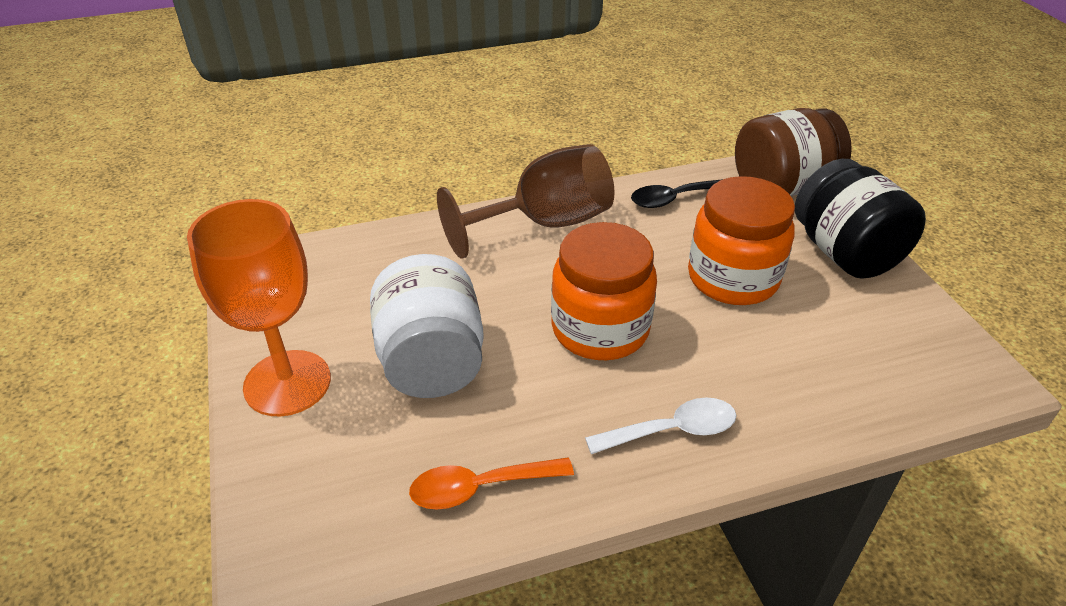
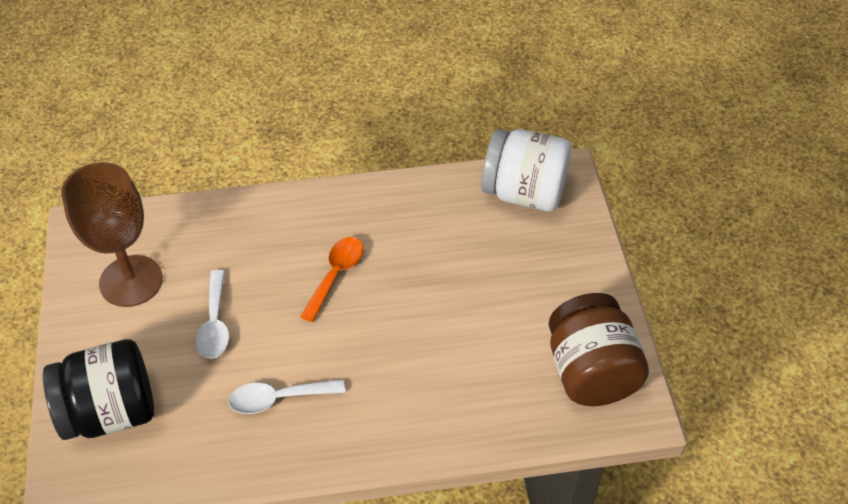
black spoon: [631,179,723,208] = 1 -> none = 0
orange goblet: [187,199,331,416] = 1 -> none = 0
orange jar: [551,222,657,360] [688,176,795,305] = 2 -> none = 0
white spoon: [585,397,737,454] = 1 -> [195,270,229,359] [228,379,345,414] = 2

